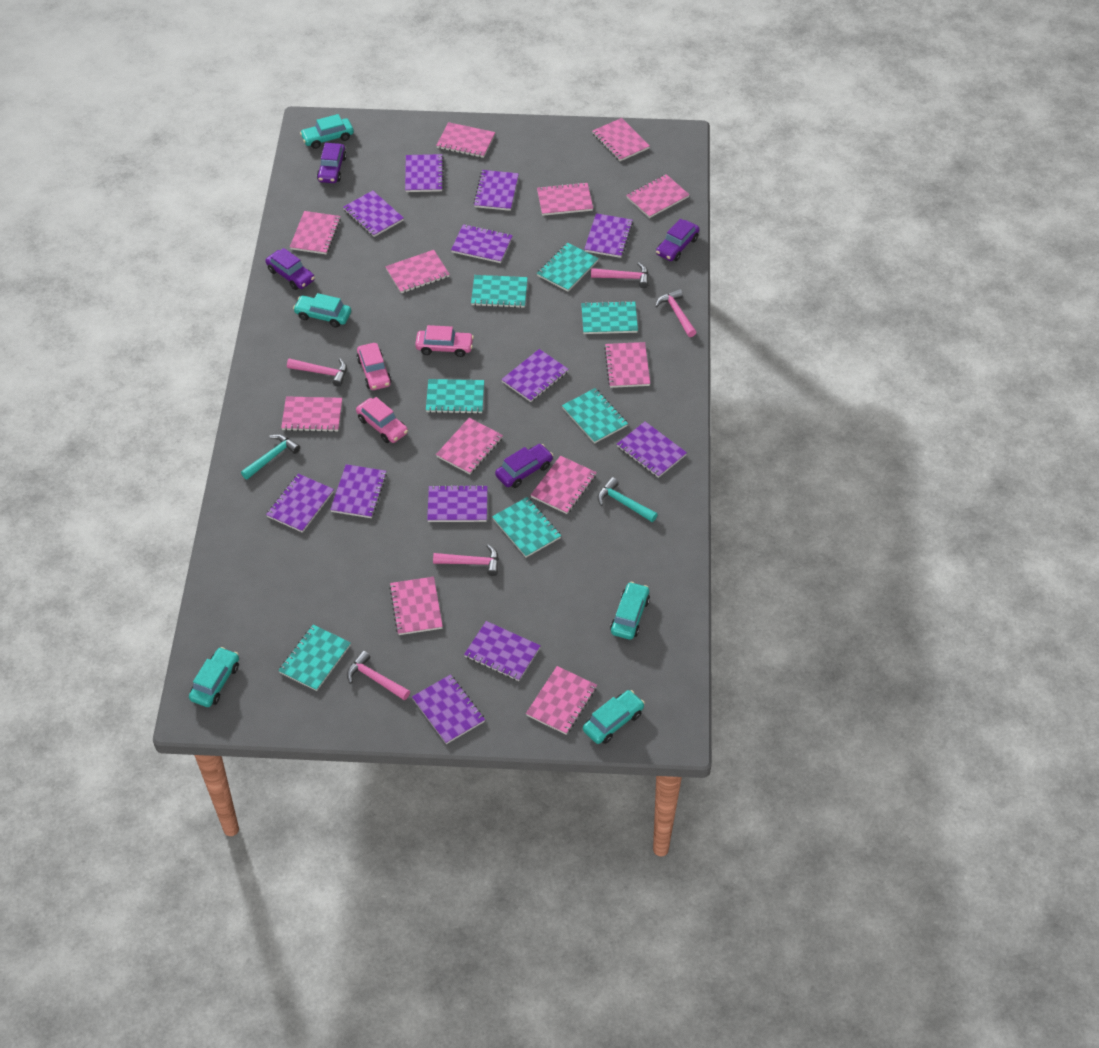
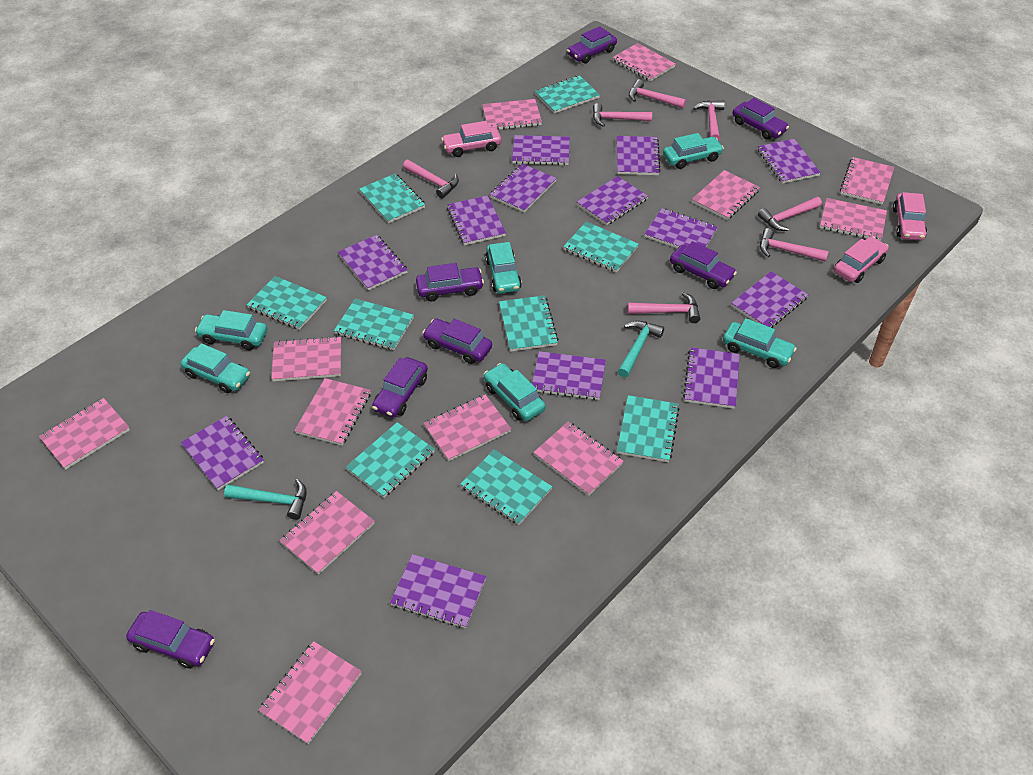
pink hammer: [287,358,347,387] [347,651,410,700] [433,545,499,576] [591,263,649,288] [655,289,696,337] = 5 -> [403,160,459,198] [593,103,652,127] [627,292,700,323] [629,79,686,109] [693,100,725,141] [758,197,822,231] [760,228,829,262] = 7
purple car: [265,248,315,290] [317,143,347,183] [495,444,553,488] [656,219,700,261] = 4 -> [126,610,215,669] [372,357,428,418] [416,263,484,301] [422,319,492,364] [567,26,617,63] [670,241,737,289] [733,98,789,140] = 7
purple notebook: [266,474,334,533] [330,464,387,518] [343,191,404,237] [405,154,444,192] [412,674,485,744] [427,485,487,522] [451,224,513,263] [464,621,541,681] [473,170,519,211] [501,349,569,402] [584,213,633,258] [617,422,687,478] = 12 -> [181,416,264,490] [338,235,408,291] [390,554,486,628] [447,195,506,245] [489,163,557,213] [512,135,570,165] [532,351,606,400] [577,176,648,225] [617,136,661,175] [645,208,718,248] [683,347,740,409] [731,271,809,328] [757,139,821,184] = 13
turquoise car: [189,647,239,707] [293,293,351,328] [300,114,354,149] [583,690,645,744] [610,582,650,640] = 5 -> [180,343,250,393] [195,310,267,350] [484,363,546,421] [485,242,522,294] [663,133,724,169] [723,318,797,368] = 6
turquoise notebook: [278,625,351,691] [426,379,484,414] [471,275,528,308] [492,497,561,557] [537,243,599,291] [562,388,628,444] [581,301,638,334] = 7 -> [247,276,327,330] [334,298,414,350] [346,422,435,498] [359,173,425,223] [460,449,552,525] [499,295,559,352] [535,75,600,114] [563,222,639,273] [617,395,680,462] = 9

